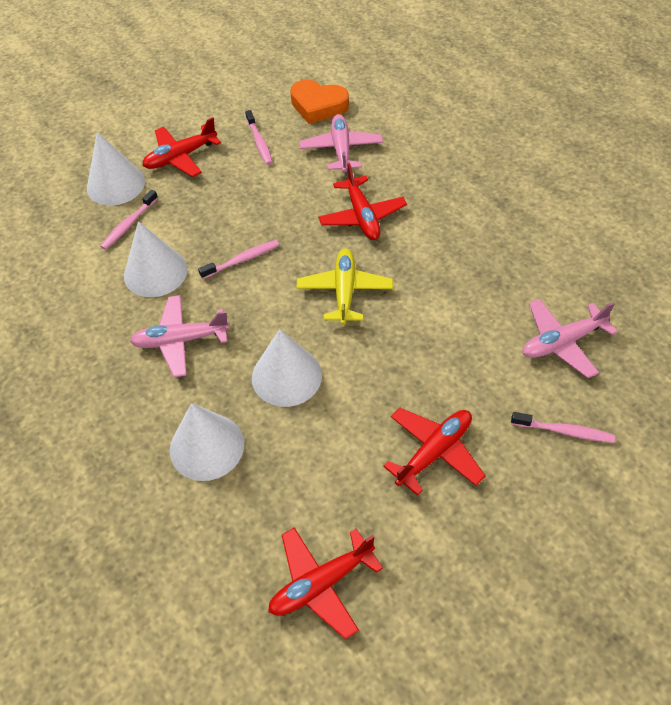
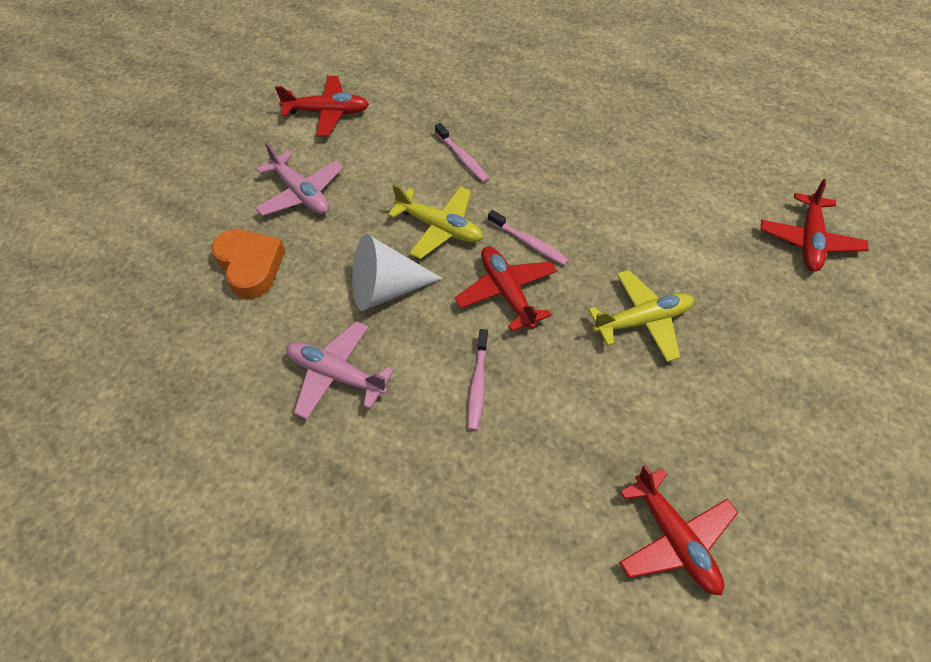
pink plane: [130,295,230,377] [299,114,383,173] [522,299,618,378] = 3 -> [255,142,343,216] [286,321,394,419] = 2
pink toothbrush: [100,190,158,250] [198,240,279,279] [245,110,273,165] [511,412,615,443] = 4 -> [435,123,489,183] [468,329,488,431] [488,210,569,266] = 3
white cone: [87,132,145,206] [124,221,188,297] [170,403,244,481] [252,329,322,407] = 4 -> [352,234,443,311] = 1
yellow plane: [296,248,393,325] = 1 -> [388,184,483,259] [588,270,694,362] = 2

